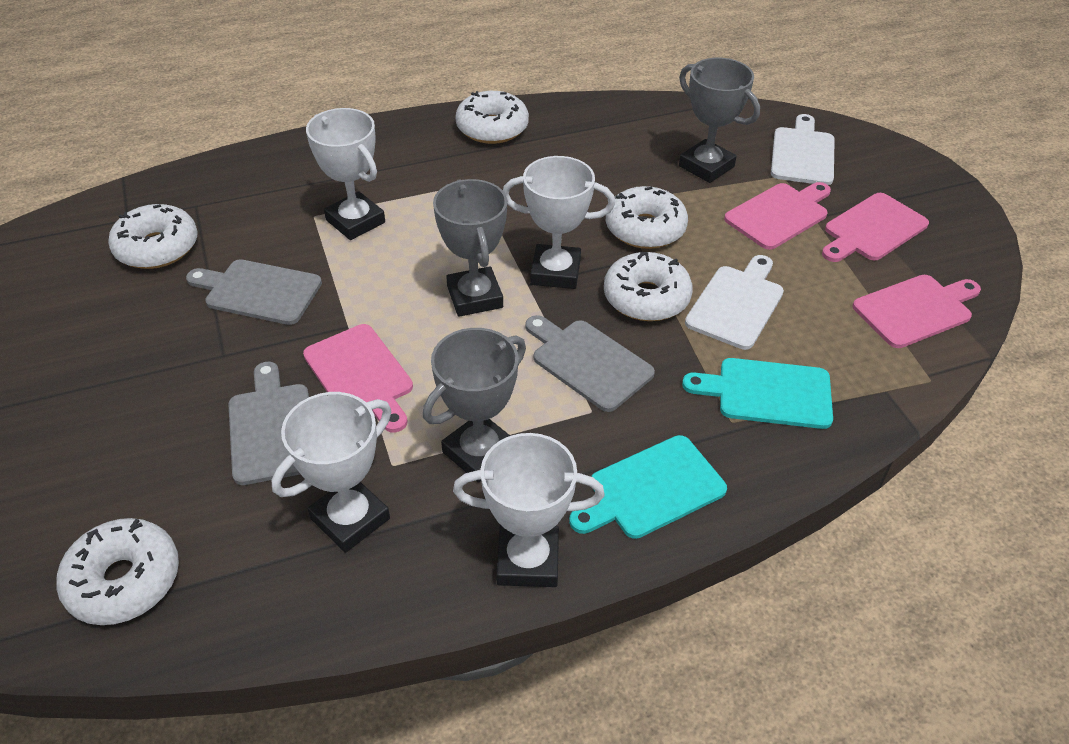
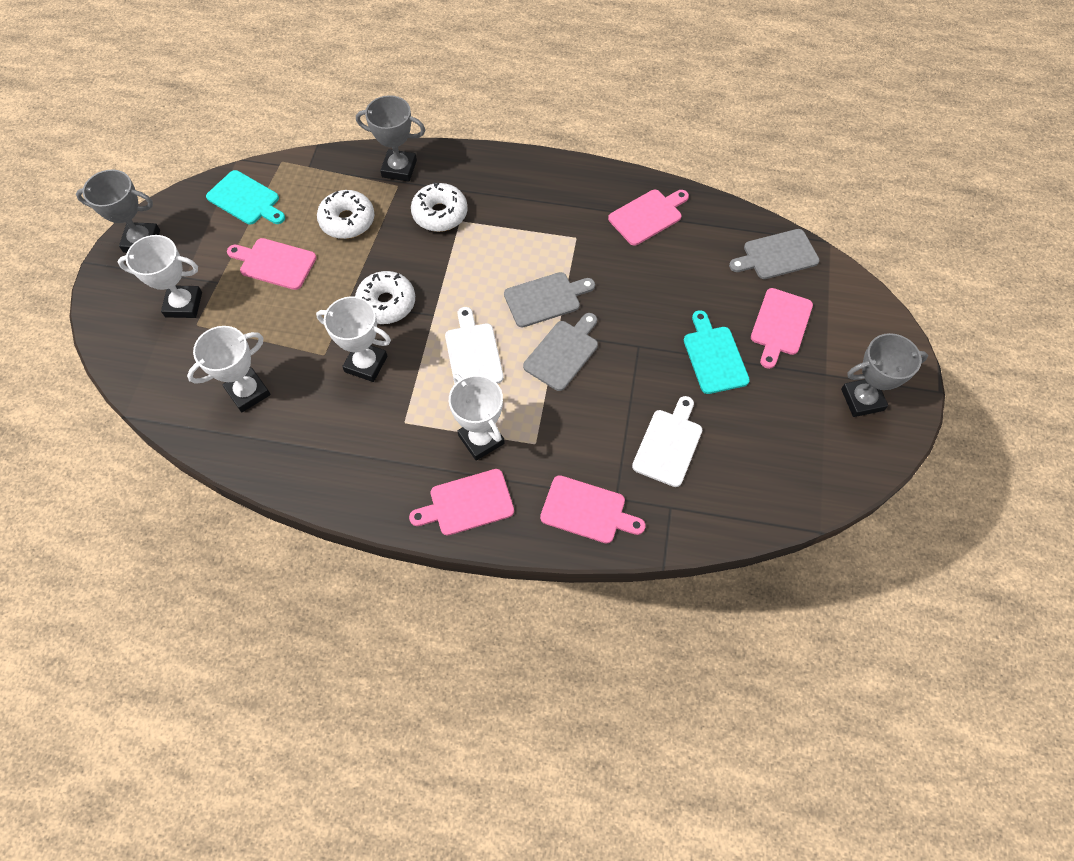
pink cutting board: [303,324,413,432] [724,182,831,250] [822,193,929,262] [852,275,981,348] = 4 -> [227,238,316,290] [409,469,514,536] [540,475,646,543] [608,190,689,246] [751,288,813,369] = 5
white donut: [56,518,179,625] [108,204,198,269] [455,91,529,144] [604,252,693,321] [606,186,688,249] = 5 -> [317,190,374,239] [355,271,415,324] [411,182,468,232] = 3

